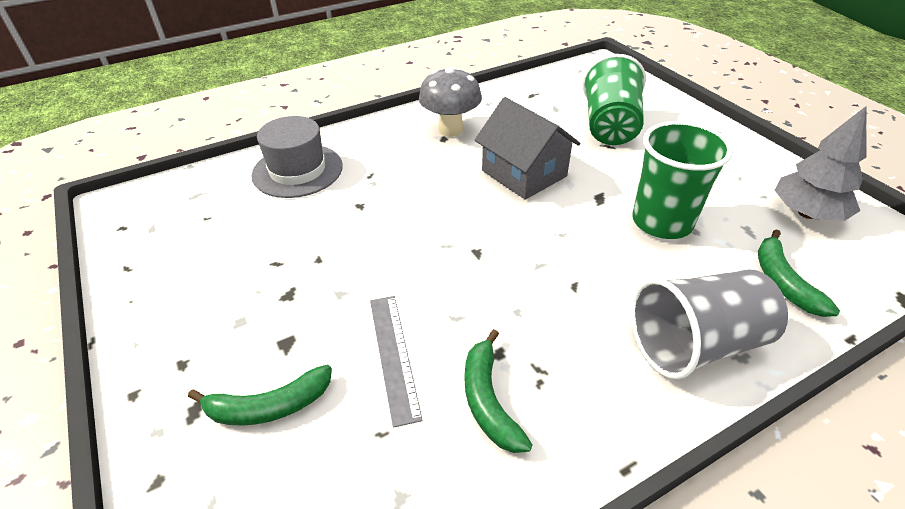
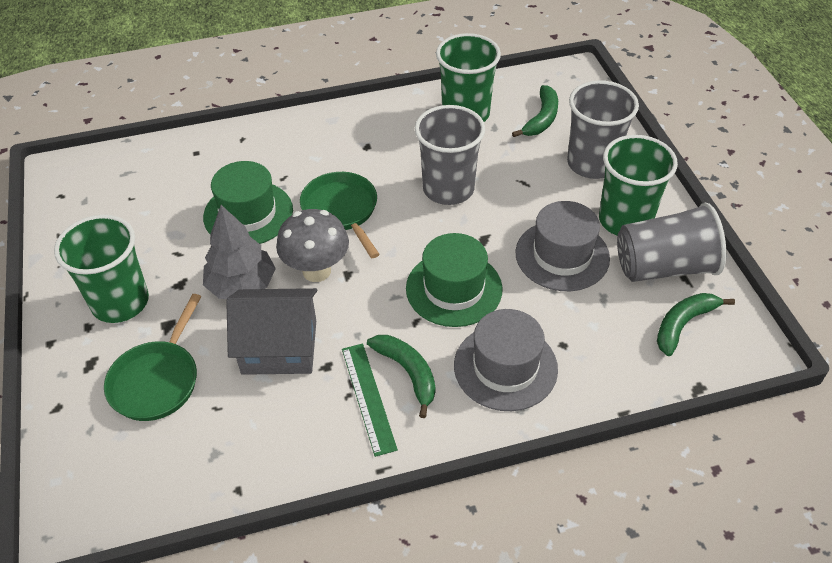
green cup: [582,54,646,145] [632,121,733,239] = 2 -> [54,215,149,323] [436,33,501,122] [599,135,678,235] = 3
green hat: none = 0 -> [203,161,293,244] [406,233,503,327] = 2
green pan: none = 0 -> [104,294,201,421] [300,172,379,258] = 2
green ruler: none = 0 -> [342,344,398,457] = 1
grey cup: [630,269,788,379] = 1 -> [415,105,485,205] [567,80,639,179] [617,203,726,282] = 3
grey hat: [252,116,343,198] = 1 -> [454,309,558,411] [516,201,610,291] = 2
grey ruler: [370,296,422,428] = 1 -> none = 0

